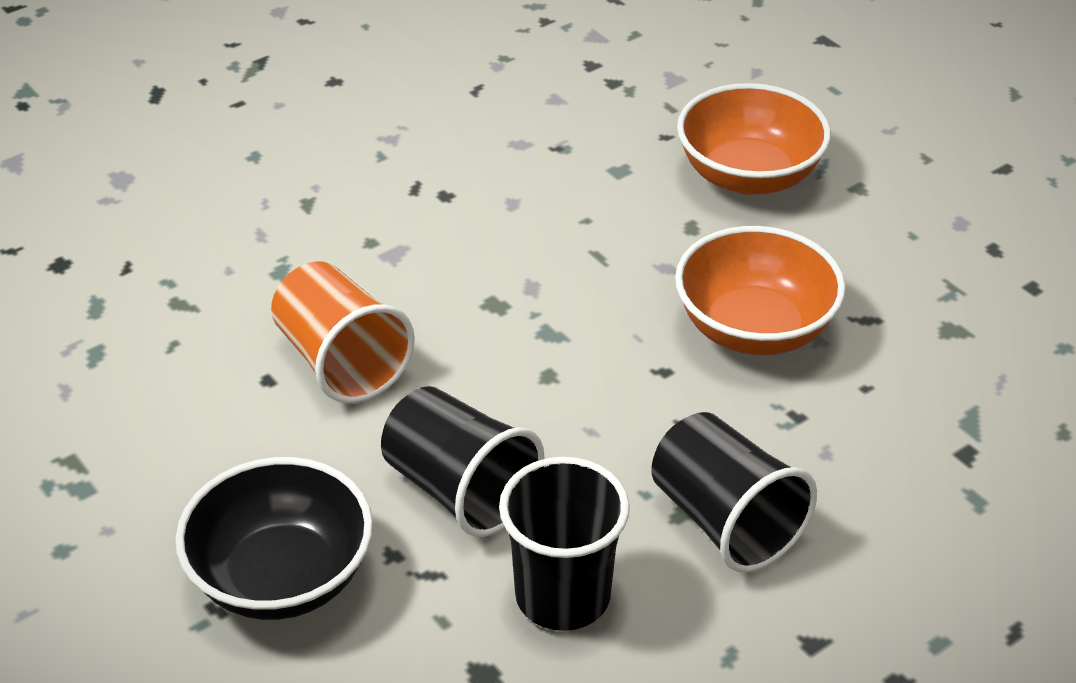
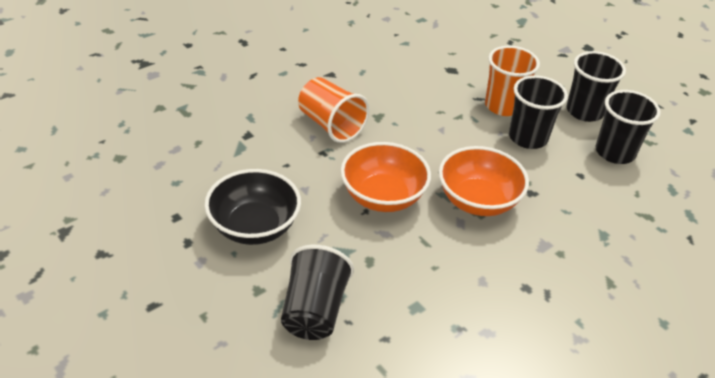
black cup: [381,386,544,537] [499,457,630,631] [651,412,817,573] = 3 -> [281,245,354,340] [509,75,568,149] [566,51,626,122] [596,90,661,164] = 4
orange cup: [271,261,415,403] = 1 -> [298,77,369,143] [485,46,540,116] = 2

